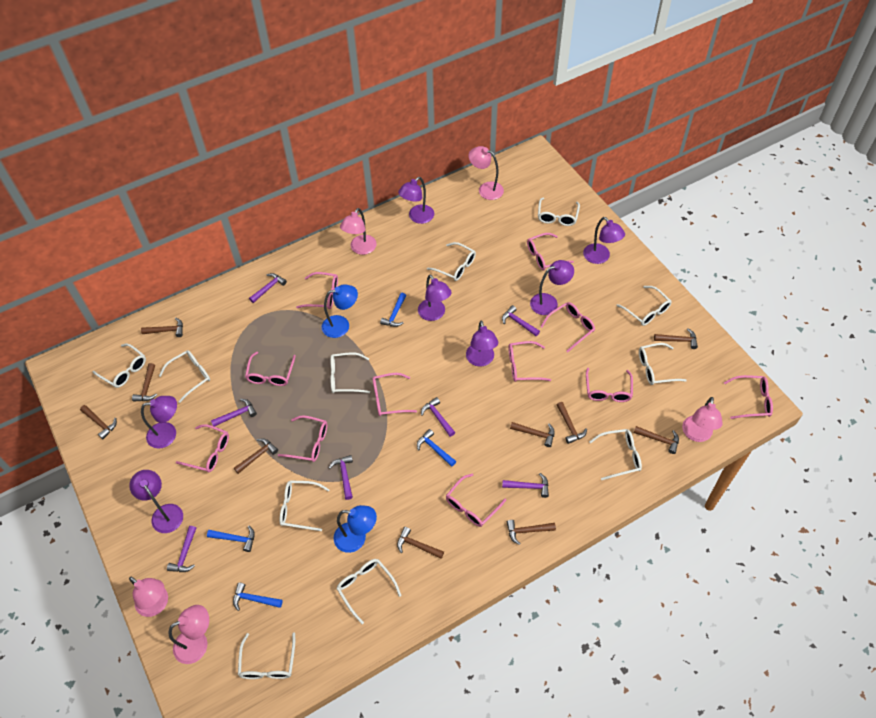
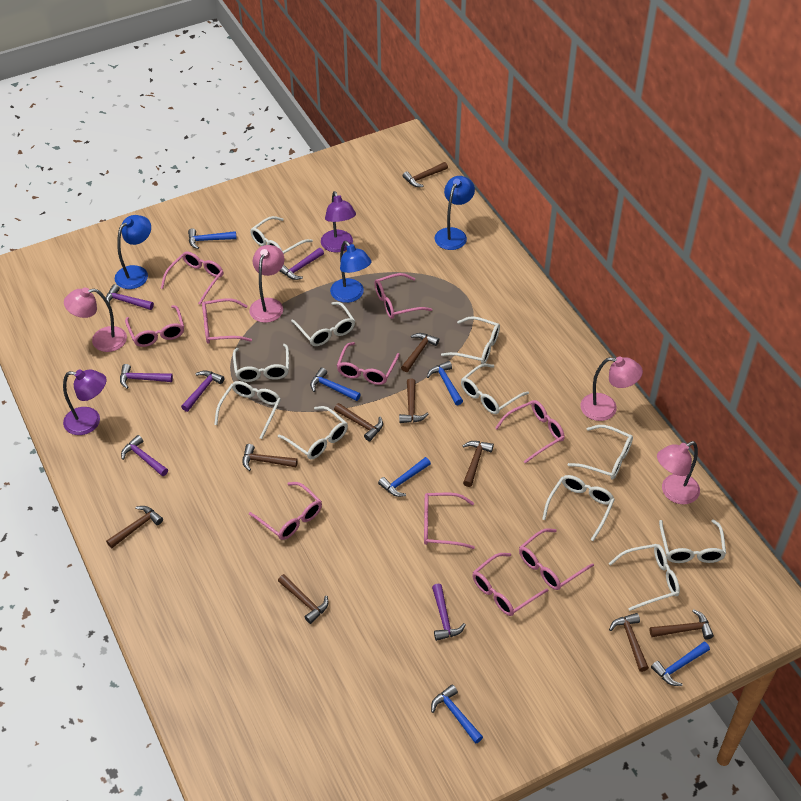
blue hammer: [207,526,255,552] [233,583,283,611] [380,293,406,327] [417,429,456,467] = 4 -> [188,228,237,249] [310,368,361,401] [378,457,431,497] [427,361,463,405] [431,684,483,744] [651,642,710,686] = 6
blue lamp: [322,285,358,338] [334,505,377,553] = 2 -> [115,215,151,289] [330,241,371,303] [435,176,475,250] = 3
pink glasses: [175,424,229,472] [245,352,296,386] [278,415,327,462] [296,272,338,309] [372,373,417,416] [446,474,506,527] [508,341,551,382] [527,233,574,271] [540,302,595,352] [586,368,633,402] [724,375,773,419] = 11 -> [125,305,184,347] [161,252,223,305] [202,298,252,344] [249,482,322,540] [337,342,400,385] [375,273,433,319] [424,493,475,549] [472,553,549,616] [495,400,565,464] [519,528,594,590] = 10
pink lamp: [129,577,168,617] [169,605,209,664] [340,208,377,255] [469,146,504,200] [682,397,723,442] = 5 -> [64,288,127,352] [249,245,284,323] [581,357,643,421] [657,441,700,504] = 4
purple hammer: [167,526,196,572] [211,399,257,427] [249,273,287,303] [329,455,353,500] [421,397,455,437] [502,305,540,336] [502,473,549,498] = 7 -> [106,284,154,310] [120,364,173,389] [121,435,168,476] [181,370,224,412] [279,248,324,280] [432,584,466,641] = 6
purple lamp: [129,470,183,533] [141,396,177,449] [398,177,434,224] [418,275,452,321] [466,321,498,367] [530,260,574,315] [583,217,625,264] = 7 -> [63,369,106,435] [321,191,356,253] = 2

